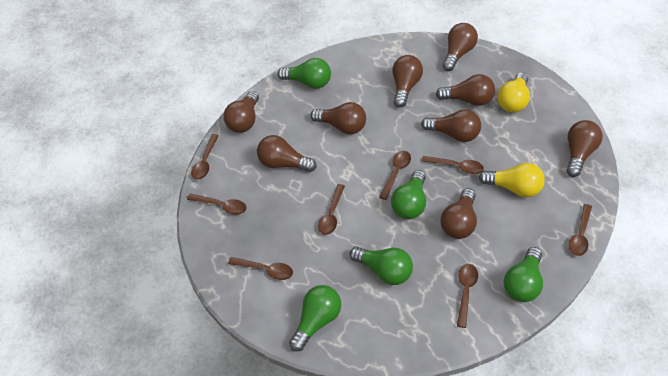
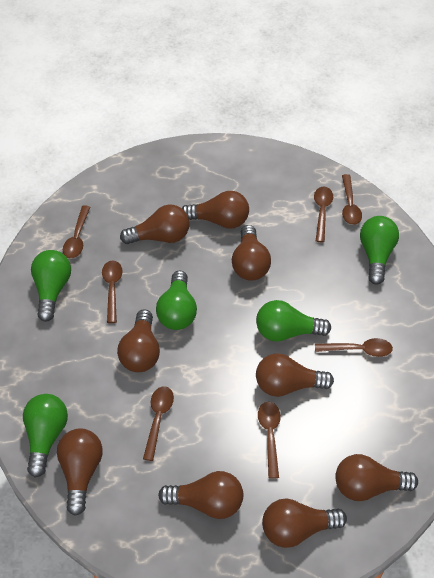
brown spoon: [187,193,247,215] [191,134,219,180] [228,257,293,280] [318,184,345,235] [379,151,411,200] [421,156,484,174] [457,264,478,328] [569,204,592,256] = 8 -> [63,205,90,258] [102,260,123,323] [143,386,174,461] [258,402,281,479] [314,187,333,242] [315,338,393,357] [342,174,362,225] = 7
yellow light bulb: [479,163,545,197] [497,72,530,113] = 2 -> none = 0

